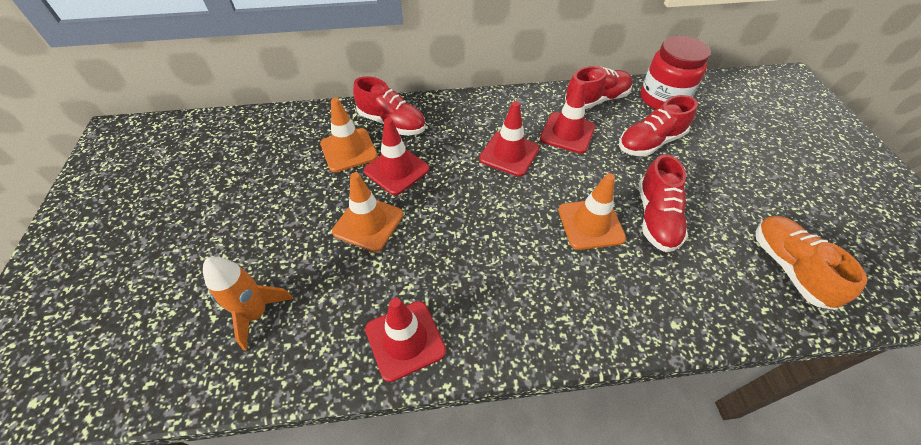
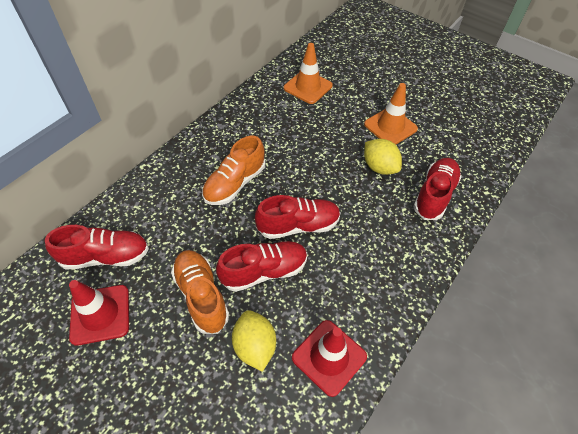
orange rocket: [203,256,293,350] = 1 -> none = 0
orange shoe: [756,216,867,310] = 1 -> [171,250,229,334] [202,136,265,205] = 2
orange traffic cone: [320,98,378,172] [332,172,403,252] [558,173,626,250] = 3 -> [284,43,333,104] [364,83,418,145] = 2
red jar: [640,36,710,110] = 1 -> none = 0
red traffic cone: [364,118,429,195] [365,297,446,382] [479,101,539,177] [540,80,595,154] = 4 -> [69,280,129,346] [292,320,367,397] = 2
yellow lemon: none = 0 -> [232,310,276,372] [364,139,402,175] = 2

